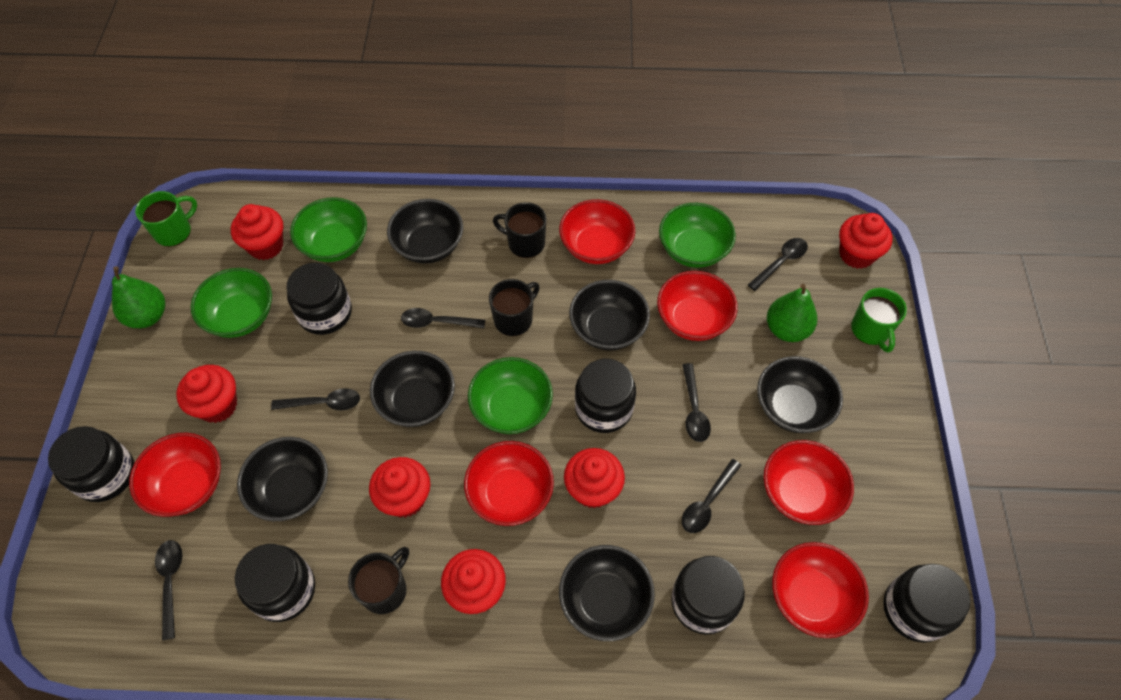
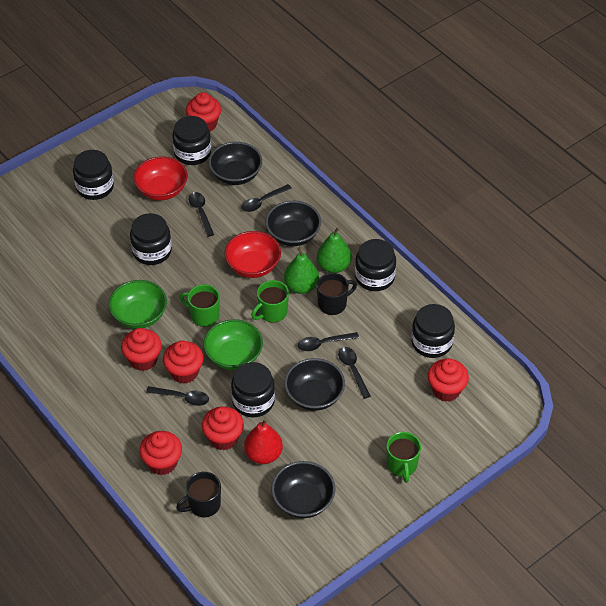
black bowl: [237,437,328,521] [370,351,455,427] [387,199,463,264] [559,545,655,641] [569,280,650,350] [757,356,843,433] = 6 -> [209,142,262,185] [266,201,321,246] [271,461,336,518] [284,358,345,411] = 4
black mug: [348,547,409,614] [489,279,540,336] [493,202,547,258] = 3 -> [176,472,221,518] [317,273,357,315] = 2
black spoon: [155,540,182,640] [271,388,360,410] [401,308,485,328] [682,363,711,442] [682,459,742,533] [748,238,808,291] = 6 -> [146,386,209,406] [189,192,214,237] [242,184,292,212] [298,332,359,351] [338,347,370,399] = 5
green bowl: [191,268,272,338] [290,197,367,262] [468,357,553,434] [659,203,736,268] = 4 -> [109,280,167,329] [203,319,263,370] = 2
green mug: [135,191,197,247] [851,288,907,353] = 2 -> [180,284,220,327] [251,280,289,323] [387,432,421,483] = 3
red bowl: [129,433,221,517] [464,441,554,526] [559,199,635,264] [657,271,738,341] [763,440,854,525] [772,542,869,638] = 6 -> [133,156,188,200] [225,231,281,278] = 2
red pear: none = 0 -> [244,418,283,464] = 1

